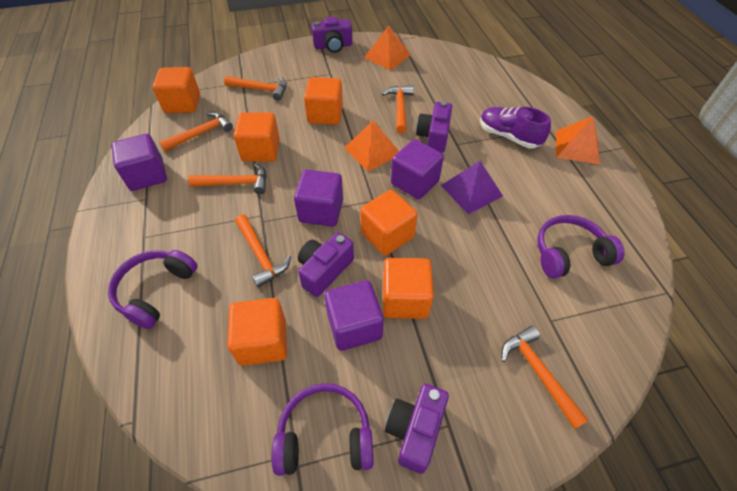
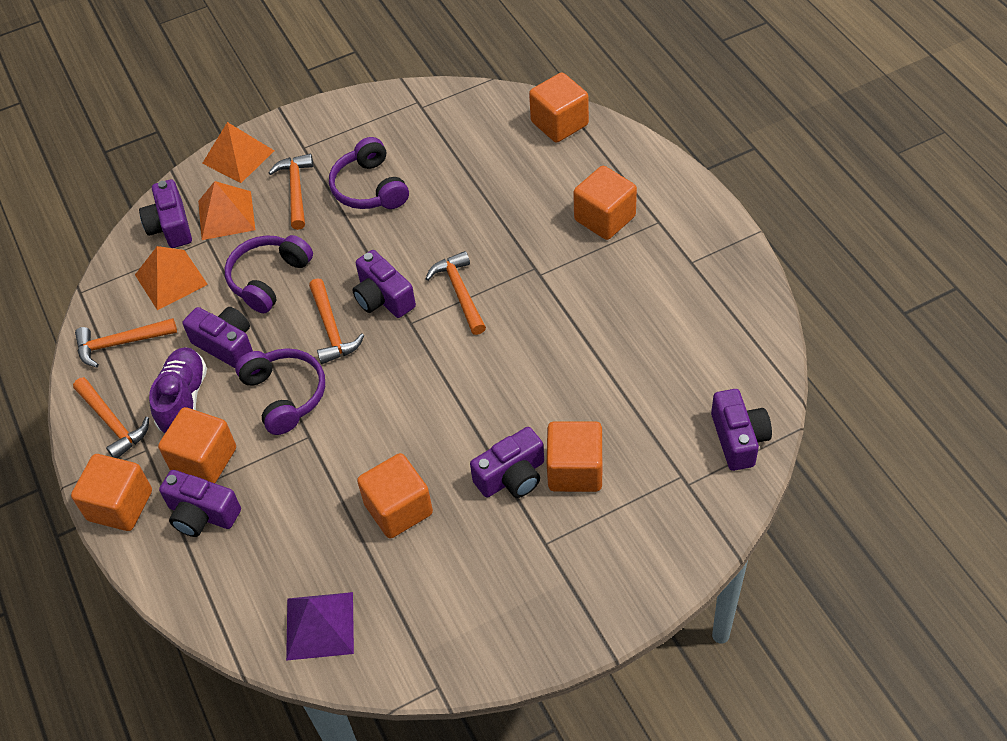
orange hammer: [159,112,233,151] [188,163,267,194] [224,76,287,101] [235,214,291,287] [382,85,414,133] [501,326,589,429] = 6 -> [73,377,149,458] [75,318,177,367] [268,154,313,230] [309,278,364,364] [426,251,486,335] = 5
purple camera: [298,232,354,297] [311,17,352,53] [385,384,449,474] [416,101,452,153] = 4 -> [139,179,192,248] [159,470,241,537] [182,307,253,368] [353,250,416,318] [470,427,544,498] [711,389,772,471] = 6
purple cube: [111,134,167,191] [294,170,343,227] [324,280,384,351] [391,139,444,199] = 4 -> none = 0

